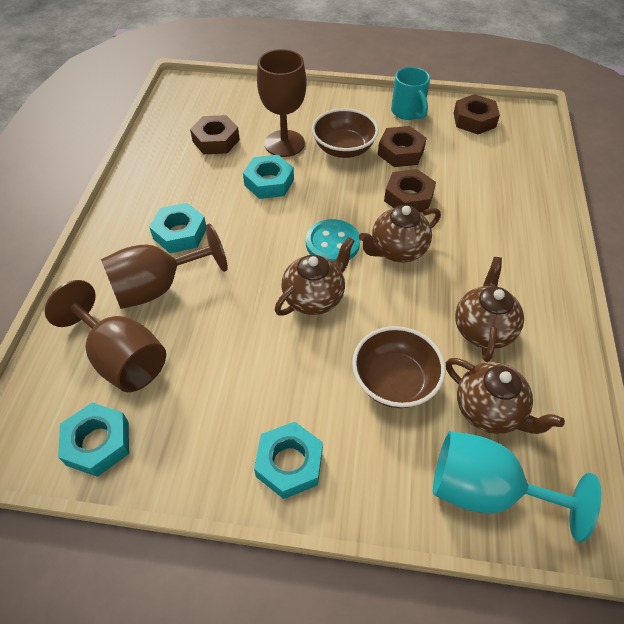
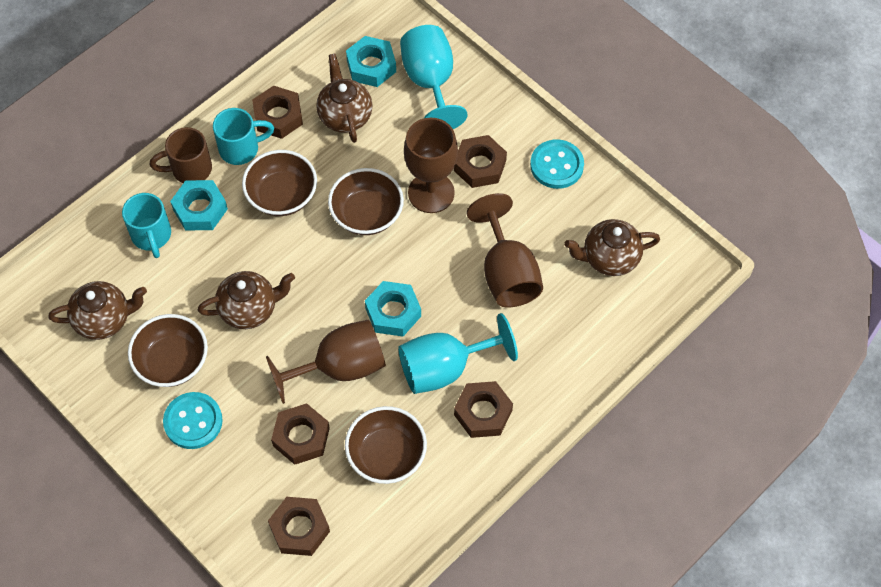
brown bowl: [312,108,379,158] [352,326,445,408] = 2 -> [128,314,208,387] [242,150,317,216] [328,168,404,235] [345,406,427,484] = 4
brown mug: none = 0 -> [149,127,212,183] = 1
brown nut: [190,115,240,154] [378,126,427,167] [384,169,436,212] [454,94,500,135] = 4 -> [252,86,303,139] [268,497,330,556] [271,403,330,465] [454,135,507,188] [454,381,513,438] = 5
turquoise button: [306,219,360,262] = 1 -> [163,392,223,449] [530,140,584,189] = 2
turquoise goblet: [433,431,601,542] = 1 -> [398,313,518,394] [400,25,467,129] = 2
turquoise mug: [391,67,430,120] = 1 -> [122,193,171,258] [213,108,274,165] = 2
turquoise nut: [58,403,129,477] [149,203,206,253] [243,155,294,199] [254,422,323,499] = 4 -> [170,180,228,231] [346,36,396,87] [365,281,421,337] = 3

